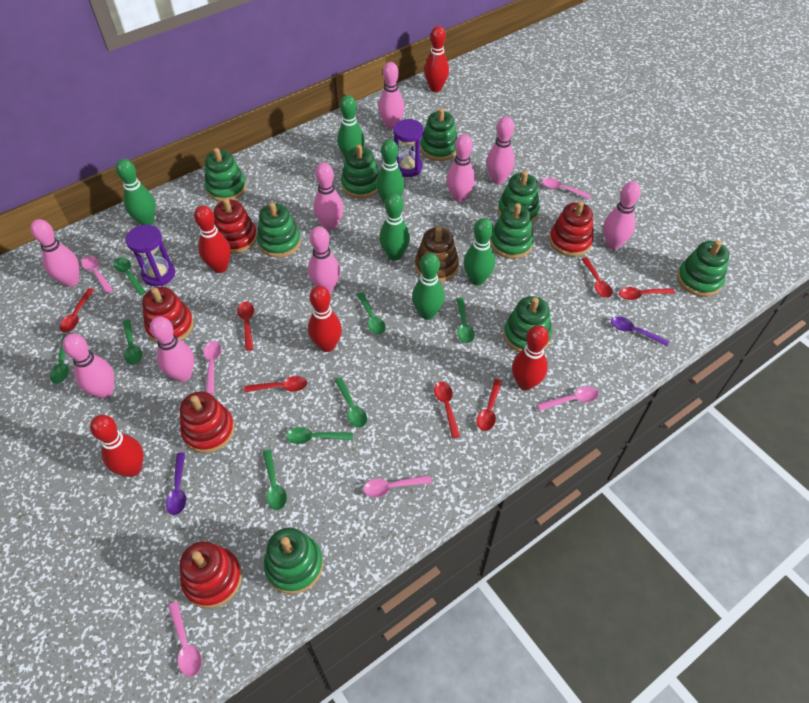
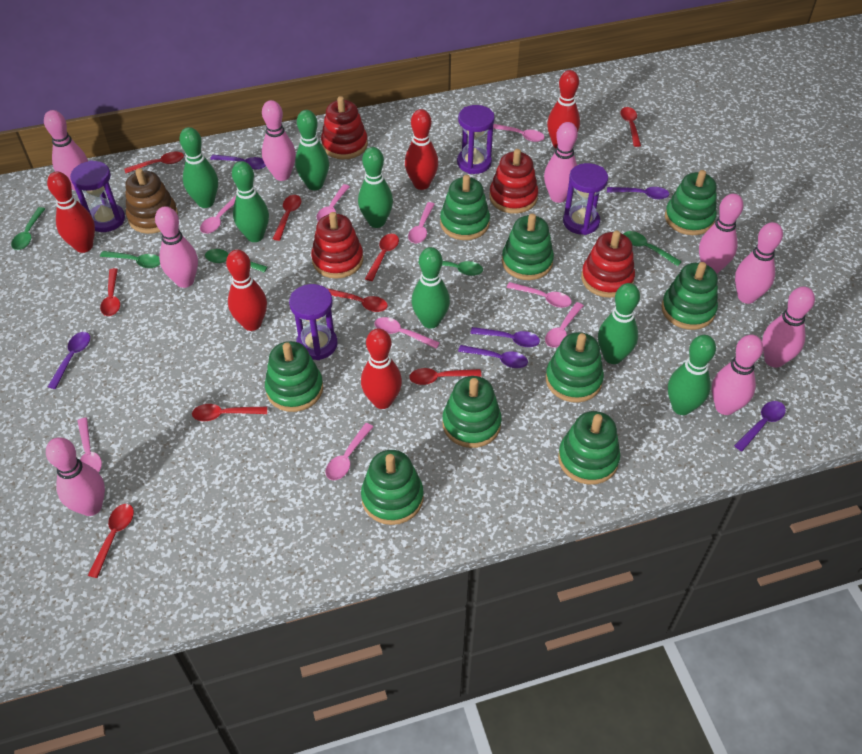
green bowling pin: [116,159,156,225] [337,95,364,157] [376,139,405,203] [379,193,410,261] [412,253,445,320] [464,218,495,285] = 6 -> [179,127,218,208] [232,161,269,242] [295,110,329,190] [358,147,393,228] [412,247,450,329] [598,283,640,364] [668,335,716,415] = 7
green spoon: [50,335,68,384] [114,257,146,296] [123,320,142,365] [263,450,287,510] [286,427,353,444] [334,378,367,428] [357,292,386,335] [456,298,475,343] = 8 -> [11,207,45,250] [100,251,160,268] [205,249,268,273] [418,261,483,276] [624,231,682,266] = 5
pink spoon: [81,256,113,294] [168,601,202,677] [203,341,221,394] [363,475,432,497] [537,386,599,411] [542,178,591,199] = 6 -> [77,418,102,473] [200,196,236,234] [317,184,350,221] [325,423,373,480] [374,317,440,349] [408,202,435,243] [493,124,545,142] [507,282,572,308] [545,302,584,348] = 9
purple hourglass: [126,225,175,286] [393,119,424,177] = 2 -> [70,160,125,232] [289,284,338,360] [457,105,495,174] [563,163,608,235] = 4
purple spoon: [166,452,186,515] [611,317,669,346] = 2 -> [48,332,90,389] [210,155,266,170] [458,345,528,368] [470,327,540,347] [607,187,669,199] [734,401,786,451] = 6
red spoon: [60,288,94,332] [237,302,254,351] [244,376,307,393] [434,381,460,438] [477,379,502,431] [581,257,612,298] [619,287,675,300] = 7 -> [88,504,134,578] [100,268,120,316] [124,152,184,173] [192,404,267,421] [273,195,301,241] [327,288,388,312] [365,234,399,281] [409,368,481,385] [620,107,641,147] = 9
red stacking toy: [142,287,194,343] [180,391,235,453] [180,541,242,608] [214,198,257,254] [549,201,594,257] = 5 -> [311,212,363,279] [321,96,368,159] [489,149,538,214] [581,231,635,298] = 4

